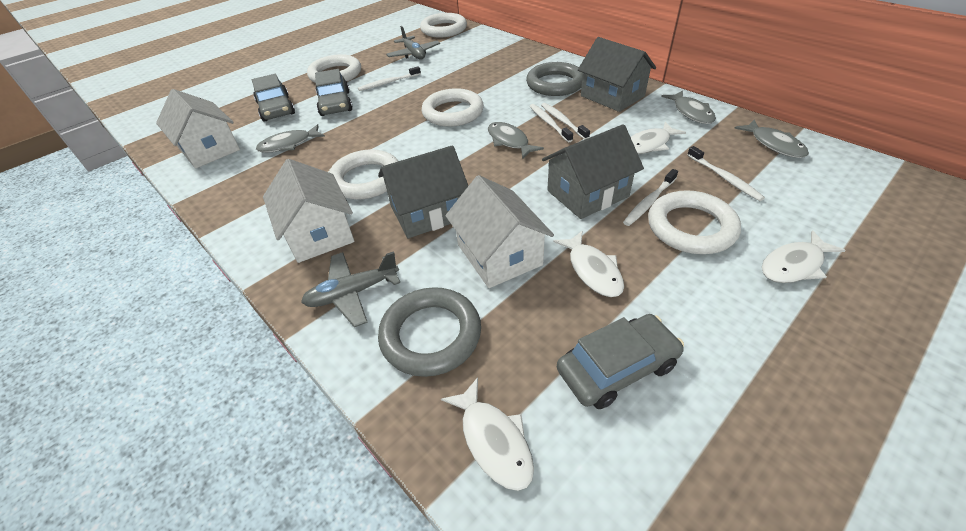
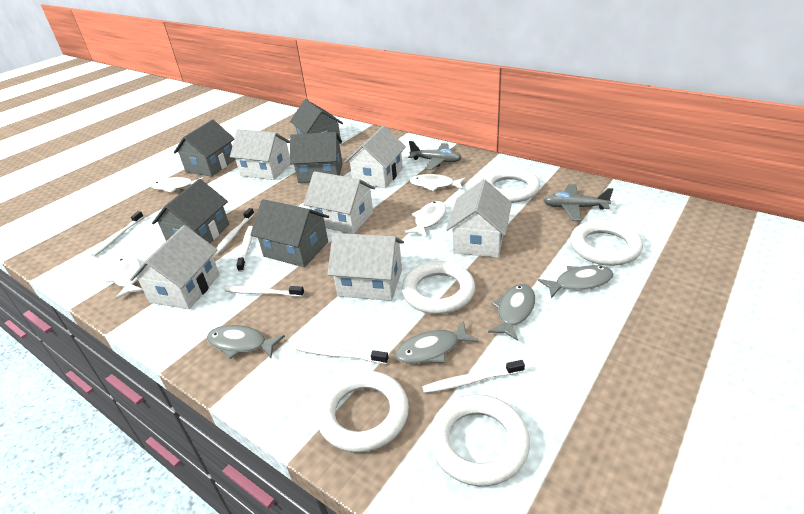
grey car: [252,74,295,121] [315,69,353,116] [557,314,684,409] = 3 -> none = 0
grey house: [378,145,468,238] [542,124,644,219] [578,37,656,112] = 3 -> [152,179,229,243] [173,119,236,177] [250,199,329,267] [290,99,343,144] [290,132,343,183] = 5
grey ring: [378,287,481,377] [526,62,583,96] = 2 -> none = 0
white house: [156,89,240,168] [263,159,354,263] [445,175,554,288] = 3 -> [130,225,220,309] [230,129,291,180] [303,171,375,234] [327,233,404,301] [345,126,406,188] [446,179,512,258] = 6
white toothbrush: [358,66,421,91] [530,104,573,142] [541,103,590,139] [623,169,678,226] [687,146,765,201] = 5 -> [91,211,144,257] [215,208,254,254] [225,286,304,297] [236,226,253,272] [296,344,388,364] [422,360,525,393] = 6

